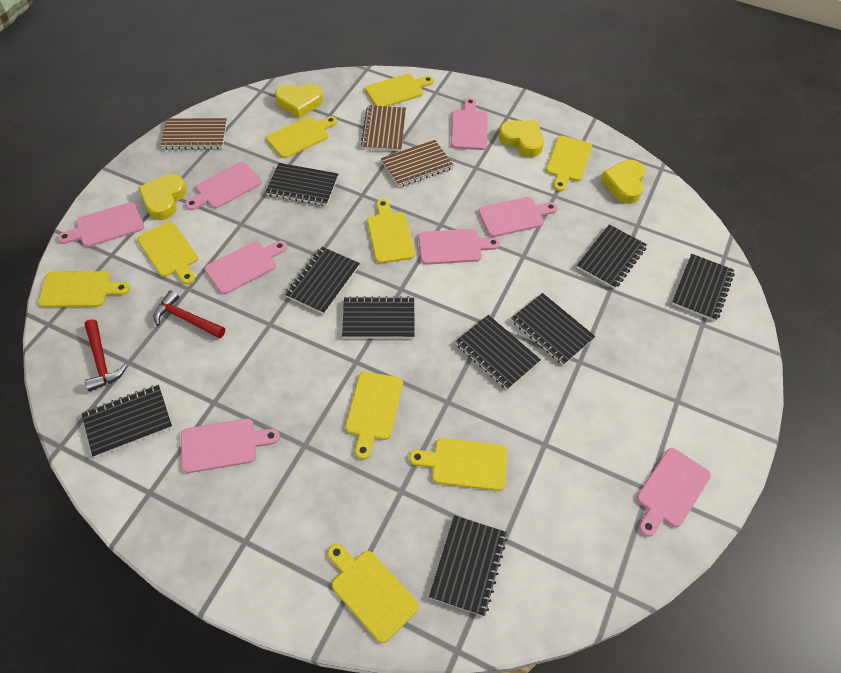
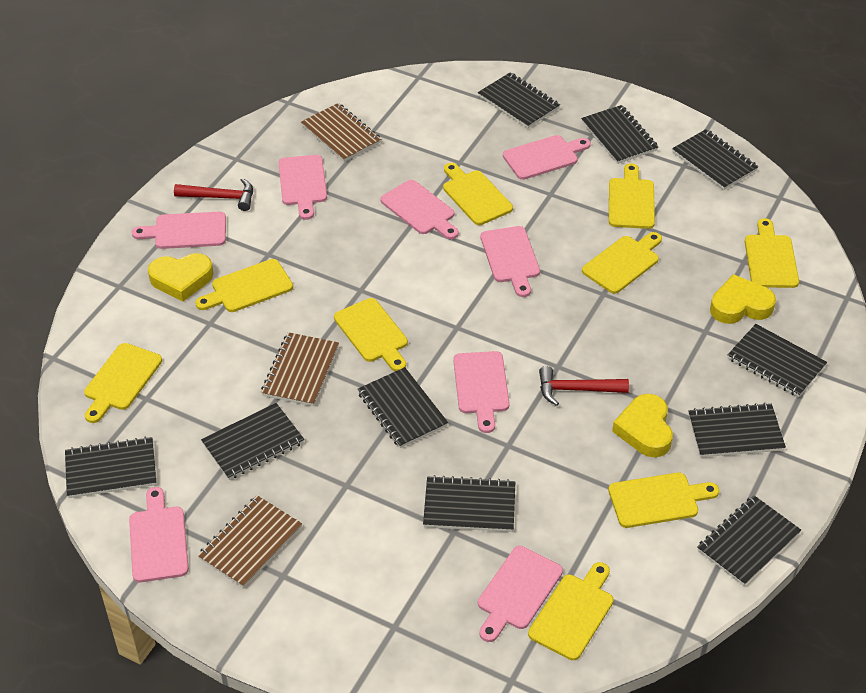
black notebook: [81,385,173,458] [266,163,338,206] [285,247,360,314] [342,296,415,338] [429,515,507,616] [455,315,541,390] [511,293,595,365] [577,225,647,289] [672,254,735,321] = 9 -> [65,437,156,498] [201,403,304,480] [358,367,448,448] [423,475,515,532] [478,73,560,128] [581,105,658,164] [672,129,758,190] [688,403,786,457] [697,495,801,586] [728,324,827,397] = 10
yellow heart: [138,174,187,220] [275,84,323,118] [499,121,544,157] [601,160,646,204] = 4 -> [148,253,213,301] [612,394,673,457] [710,274,776,324] = 3

